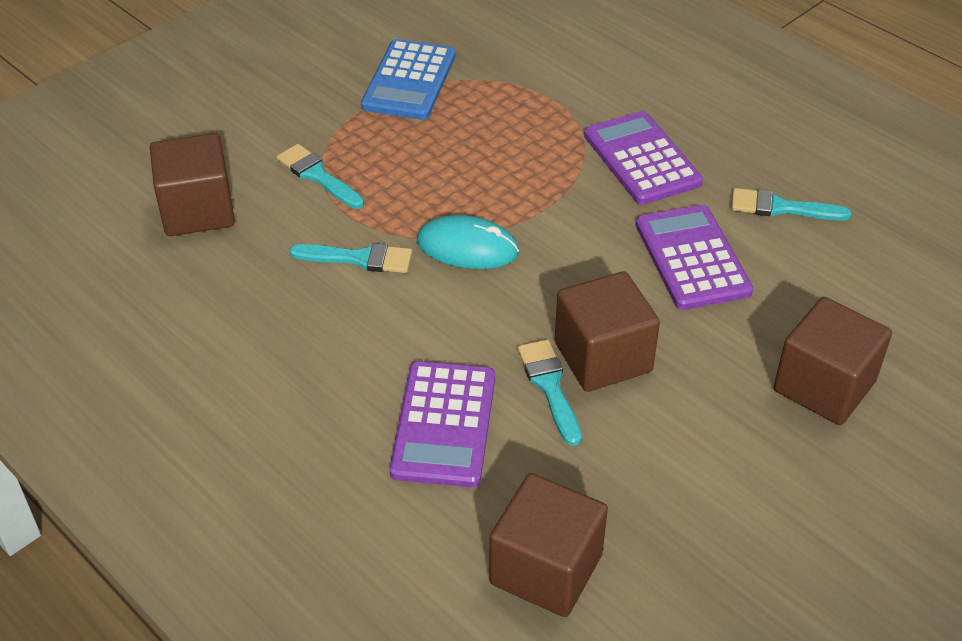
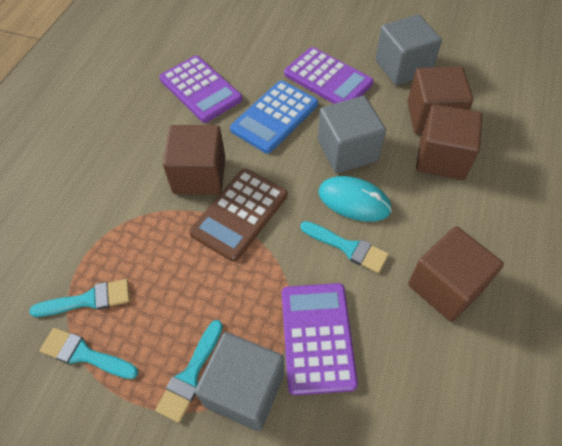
brown calculator: none = 0 -> [189,169,287,262] = 1
grey cube: none = 0 -> [195,332,284,431] [318,96,386,173] [375,14,442,86] = 3

